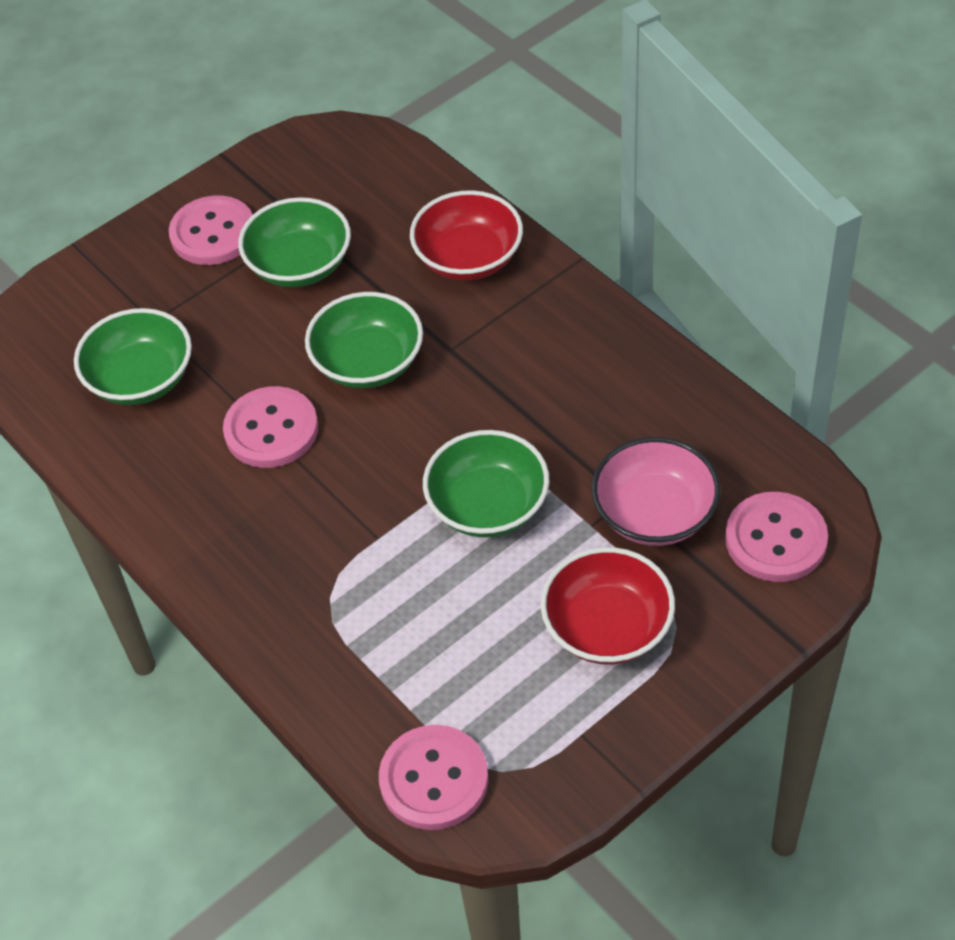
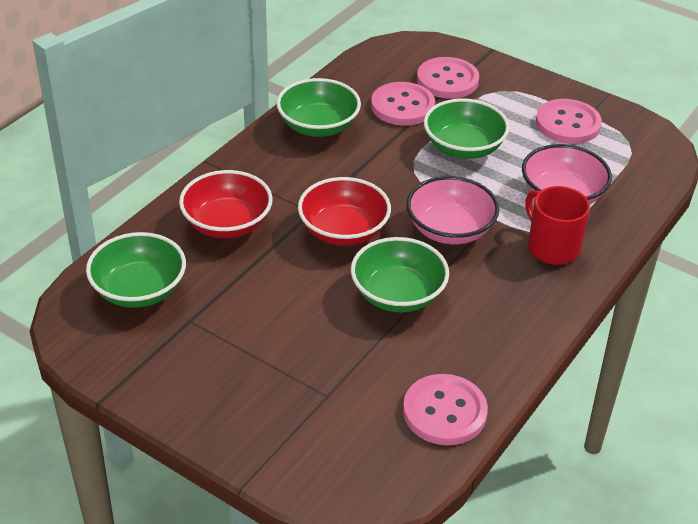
pink bowl: [592,437,720,546] = 1 -> [406,176,499,244] [522,144,612,204] = 2
red mug: none = 0 -> [525,186,590,265] = 1

